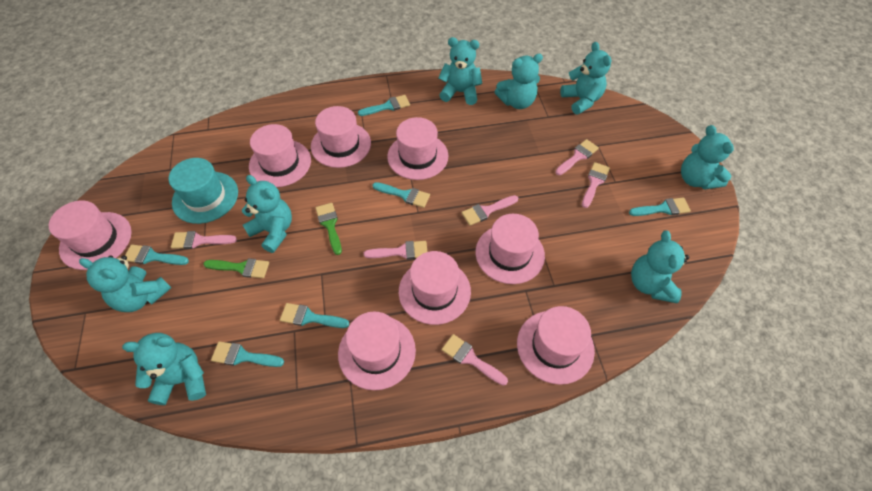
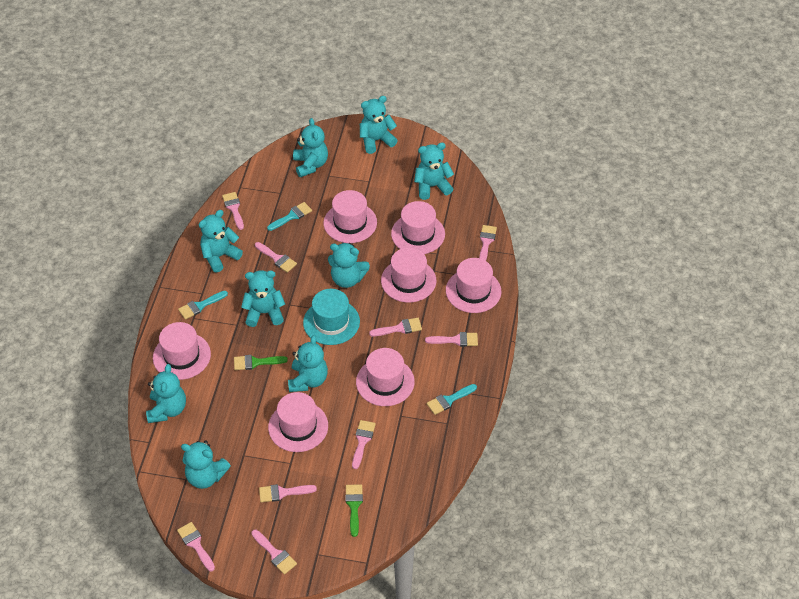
pink brush: [171,231,237,249] [364,241,427,259] [442,334,508,385] [462,195,518,226] [555,139,599,175] [582,162,610,208] = 6 -> [177,522,215,571] [222,192,244,230] [251,530,297,575] [255,242,297,273] [259,484,317,502] [352,420,376,469] [369,318,422,336] [425,332,478,347] [479,225,497,261] = 9
pink hat: [49,200,132,270] [249,124,311,187] [311,106,371,168] [338,311,416,390] [387,117,448,180] [399,251,471,325] [476,214,545,284] [517,306,595,385] = 8 -> [153,322,211,380] [268,392,328,452] [323,190,377,243] [356,348,415,406] [381,248,436,303] [391,201,445,254] [446,258,501,313] = 7
turquoise brush: [125,244,189,265] [211,341,284,367] [280,303,349,328] [358,95,410,116] [372,182,430,208] [629,197,691,216] = 6 -> [178,291,228,320] [267,202,312,231] [427,384,477,415] = 3
turquoise teddy bear: [79,256,171,312] [122,333,206,405] [242,175,292,253] [438,37,482,105] [495,54,543,109] [560,42,611,114] [631,230,689,303] [681,125,734,189] = 8 -> [146,364,186,423] [181,441,231,489] [199,210,243,272] [241,270,285,327] [288,335,328,392] [293,118,328,177] [328,243,370,288] [360,96,398,154] [414,142,454,200] = 9

